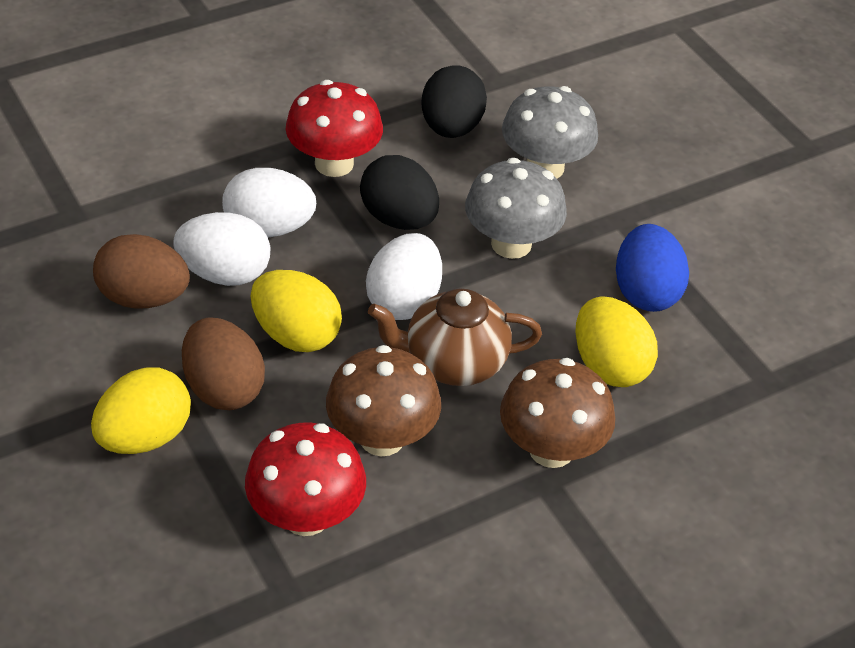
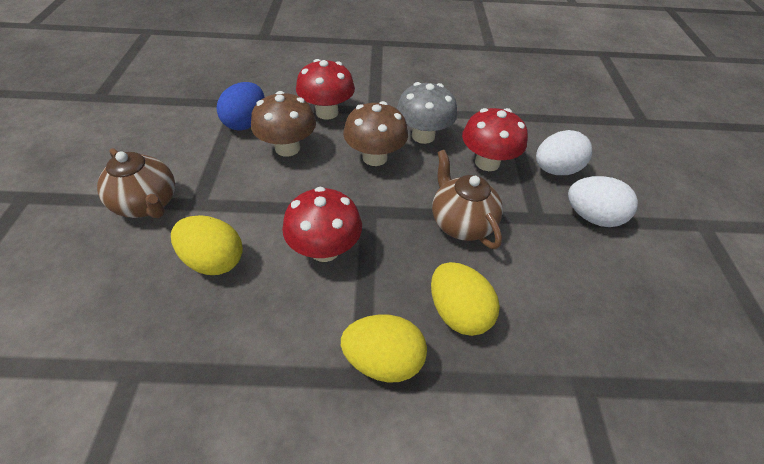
black egg: [360,155,439,230] [421,65,487,138] = 2 -> none = 0
brown egg: [93,234,190,309] [182,317,265,410] = 2 -> none = 0
brown teapot: [368,288,542,386] = 1 -> [97,148,175,218] [432,150,503,249] = 2
grey mushroom: [465,158,567,259] [502,86,598,179] = 2 -> [396,82,457,144] = 1
red mushroom: [245,423,366,536] [286,80,383,177] = 2 -> [282,187,362,262] [296,59,355,119] [462,108,528,171] = 3
white egg: [173,212,271,286] [222,168,316,238] [366,233,442,320] = 3 -> [536,130,592,175] [568,176,638,227] = 2

